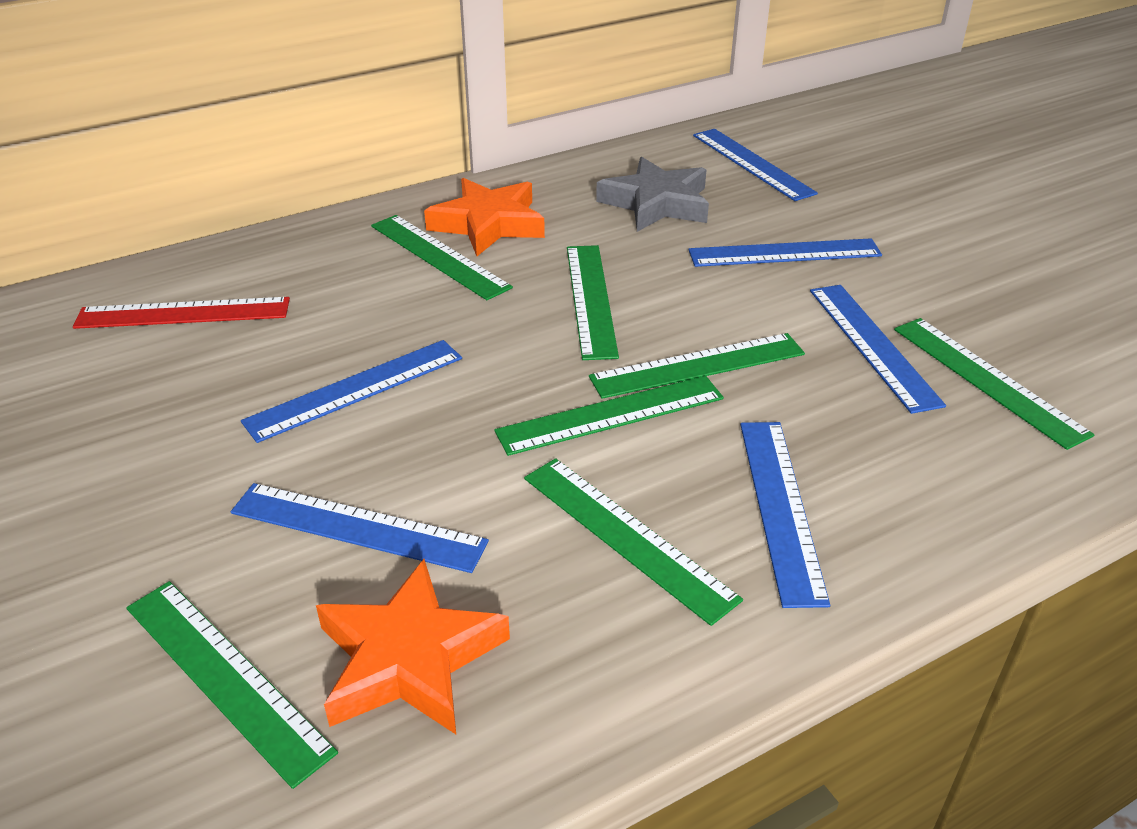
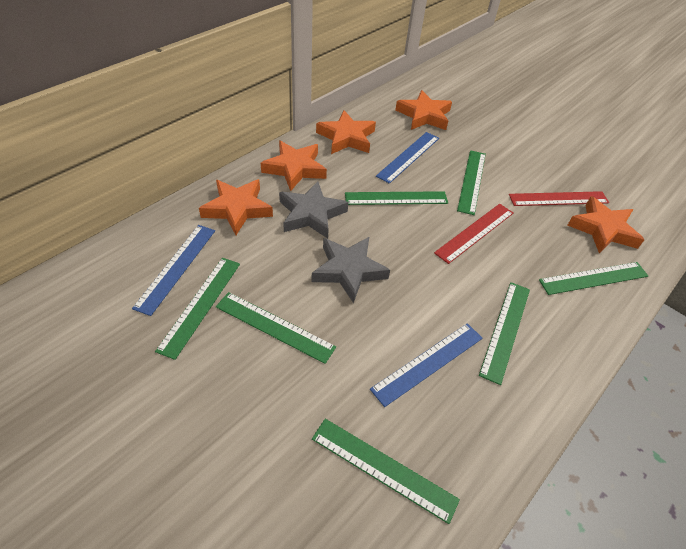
blue ruler: [231,483,489,573] [241,340,462,443] [688,238,882,267] [693,129,818,201] [740,422,830,608] [810,285,946,414] = 6 -> [132,225,215,316] [370,323,483,407] [376,132,439,184] = 3
grey star: [596,157,709,232] = 1 -> [279,181,348,238] [312,237,390,303] = 2
orange star: [316,559,510,734] [424,178,545,256] = 2 -> [199,179,273,235] [261,141,327,191] [316,110,376,154] [395,90,452,130] [567,196,644,253] = 5
red ruler: [73,297,290,329] = 1 -> [434,204,514,264] [509,191,609,206] = 2

